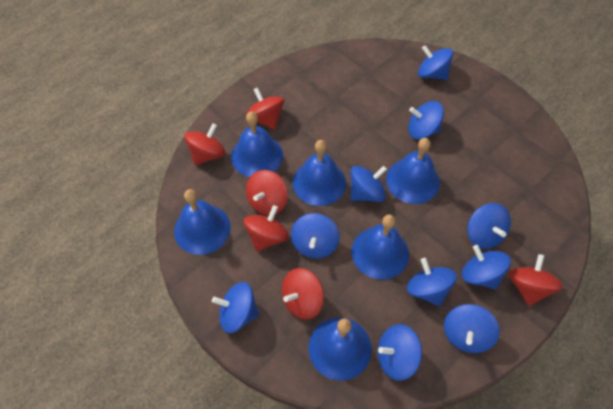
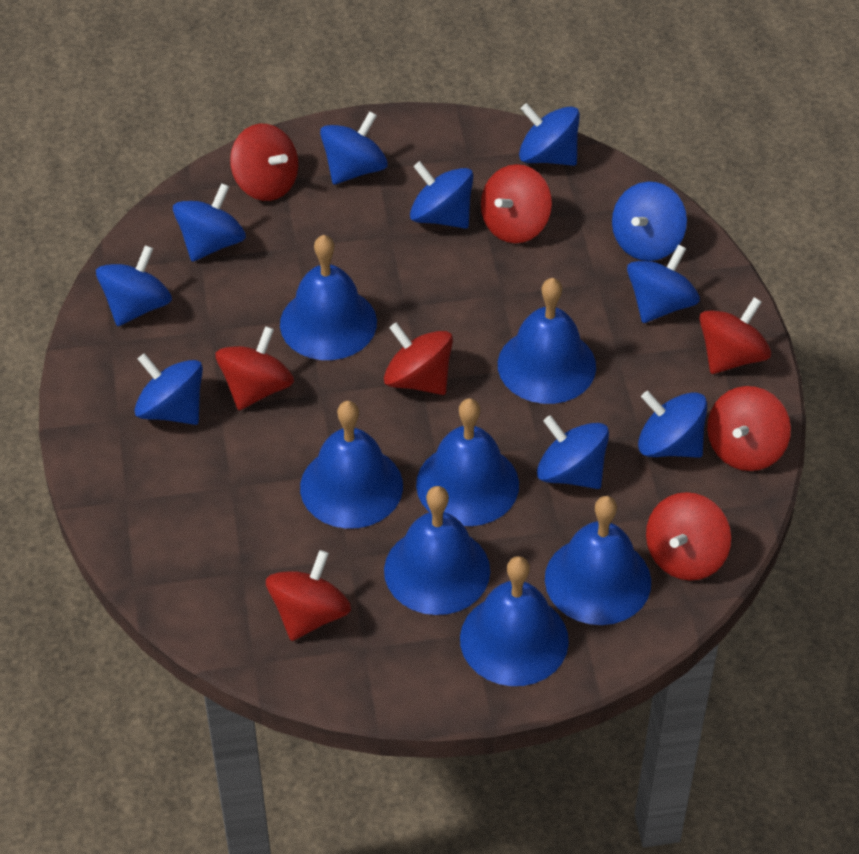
blue bell: [174,189,231,255] [231,111,283,177] [293,140,346,206] [309,318,372,381] [351,214,409,280] [386,138,440,204] = 6 -> [280,235,377,360] [300,401,403,529] [384,486,490,615] [416,398,519,526] [460,556,569,686] [498,278,596,404] [545,496,651,625] = 7
red spinning top: [184,123,226,165] [244,205,289,252] [246,87,284,129] [246,170,288,215] [282,268,324,319] [509,254,563,306] = 6 -> [215,326,294,410] [230,124,298,201] [266,550,351,641] [384,322,453,395] [481,164,552,243] [646,492,731,581] [699,297,771,374] [707,386,791,471] = 8

